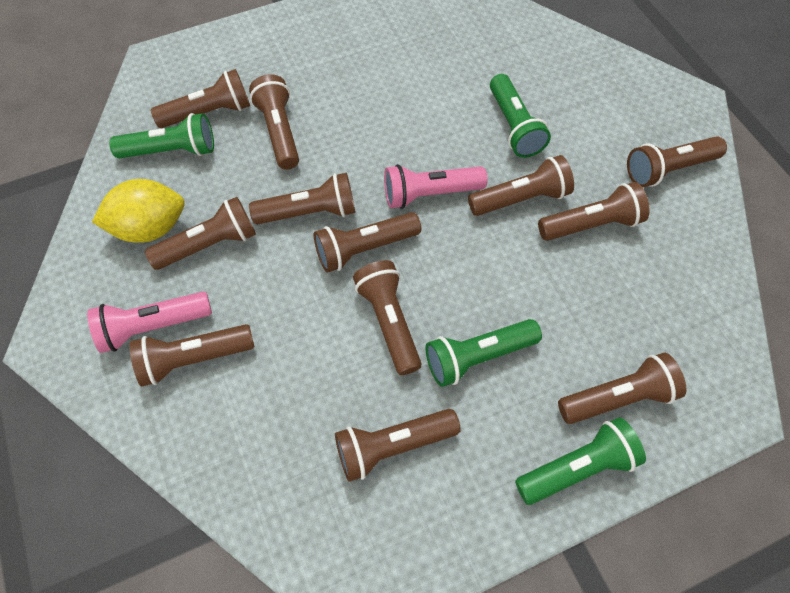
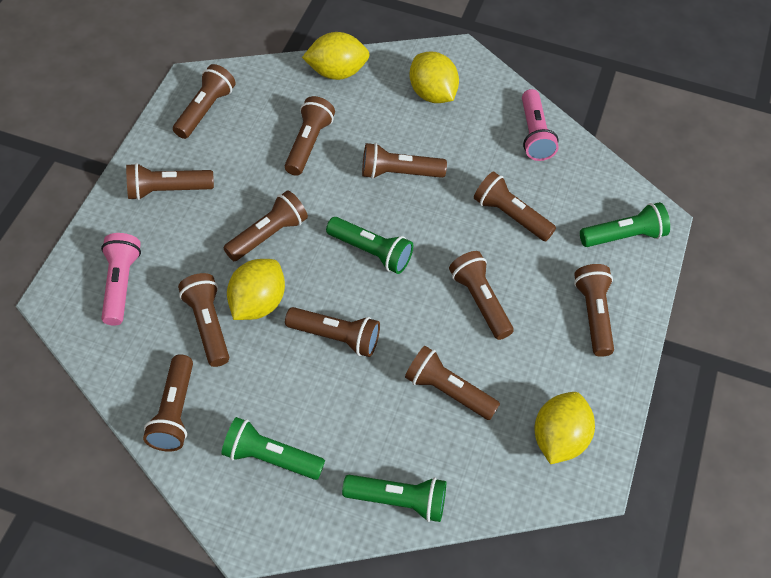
yellow lemon: [92,179,185,243] = 1 -> [227,259,285,320] [302,32,370,80] [409,52,459,103] [535,392,595,464] = 4

